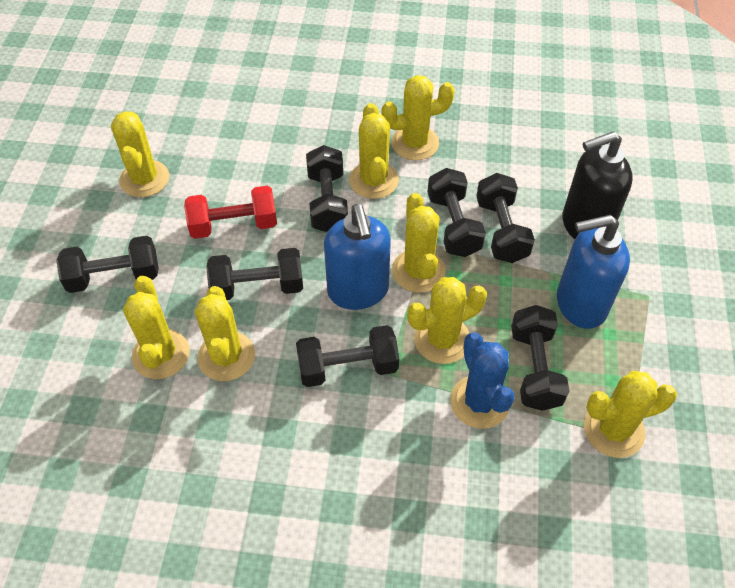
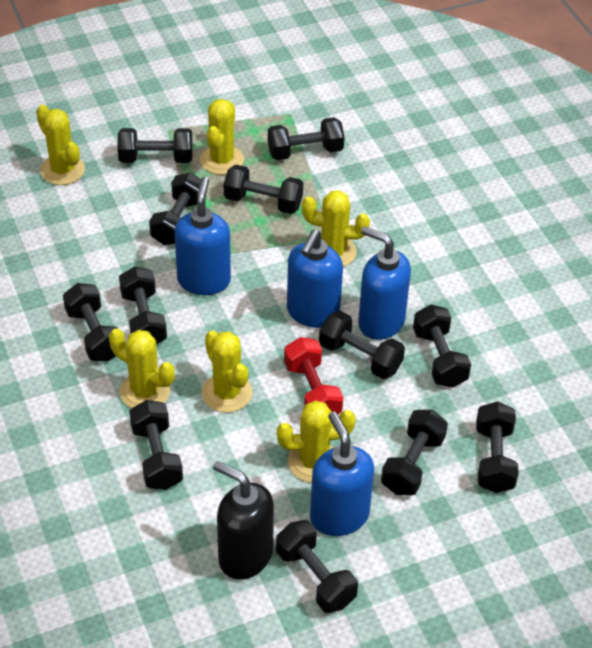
black dumbbell: [56,236,158,293] [206,248,303,300] [296,325,399,387] [306,145,348,232] [428,168,486,257] [476,173,535,263] [511,305,569,411] = 7 -> [63,283,118,361] [118,128,193,163] [119,266,167,344] [129,400,183,490] [149,173,201,246] [224,165,303,214] [268,117,344,160] [276,520,358,613] [319,311,405,379] [381,410,448,496] [413,305,471,388] [476,402,519,493] = 12
blue cactus: [450,332,515,429] = 1 -> none = 0
blue soap dispenser: [324,204,391,310] [557,215,630,329] = 2 -> [175,177,231,295] [287,230,343,328] [310,412,374,536] [358,226,411,340] = 4
yellow cactus: [111,111,169,197] [123,276,190,379] [195,286,255,381] [349,103,399,199] [382,75,455,161] [392,193,446,293] [407,277,487,364] [584,371,677,458] = 8 -> [36,105,85,185] [109,329,175,408] [200,99,244,175] [202,330,252,413] [277,400,356,483] [302,190,370,267] = 6

